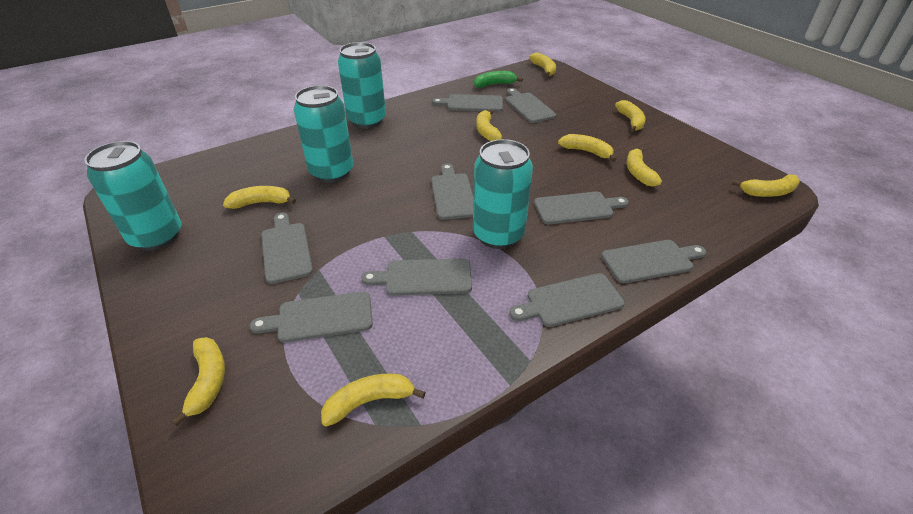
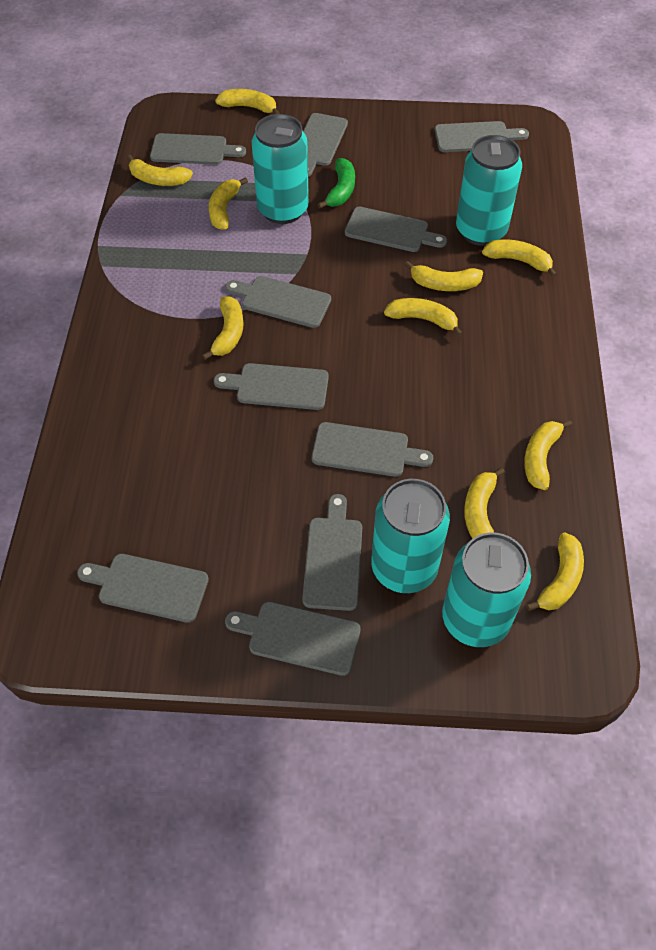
grey cutting board: [250,292,373,342] [261,213,313,284] [361,258,472,296] [431,163,474,220] [432,94,503,112] [506,88,556,123] [509,273,625,327] [534,192,629,224] [601,240,706,283] = 9 -> [77,554,209,623] [150,133,246,165] [214,363,329,410] [225,276,331,328] [225,602,360,676] [302,494,362,611] [303,113,348,177] [312,422,433,477] [345,207,447,252] [435,121,529,152] = 10
yellow banana: [171,337,225,426] [223,186,296,209] [321,374,426,427] [476,109,502,141] [529,53,556,77] [558,134,617,162] [615,100,646,132] [627,147,662,187] [732,174,800,197] = 9 -> [127,155,193,186] [202,296,244,360] [209,177,248,230] [215,89,280,114] [384,298,463,337] [405,261,483,291] [464,467,505,539] [482,239,557,278] [524,420,572,490] [526,532,584,611] = 10

